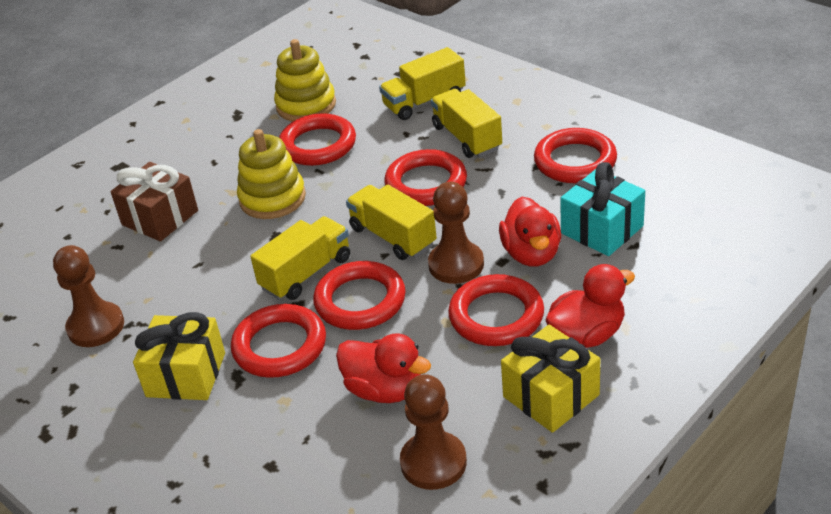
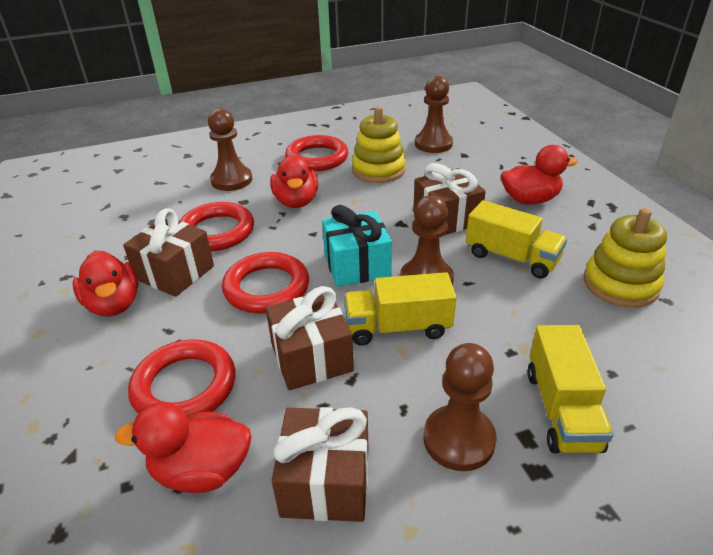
brown gift: [111,162,198,241] = 1 -> [123,208,214,297] [266,286,354,390] [271,407,369,522] [413,163,486,235] = 4
brown pawn: [53,245,124,347] [400,374,467,490] [428,182,484,284] = 3 -> [208,108,252,191] [400,195,454,285] [415,76,453,153] [423,343,497,471] = 4
red duck: [336,333,431,403] [499,197,561,267] [546,264,635,348] = 3 -> [73,251,138,317] [115,402,252,493] [270,156,318,208] [501,145,578,205] = 4
red ring: [231,304,326,378] [279,113,356,166] [313,261,406,330] [385,149,467,206] [448,274,544,346] [534,128,617,183] = 6 -> [128,340,235,417] [179,202,254,251] [222,252,309,314] [285,135,348,171] = 4
yellow gift: [133,312,225,400] [501,325,600,433] = 2 -> none = 0
yellow truck: [250,216,350,300] [346,185,437,260] [379,47,466,120] [431,89,502,158] = 4 -> [344,272,456,346] [466,200,567,279] [527,325,613,453] = 3

